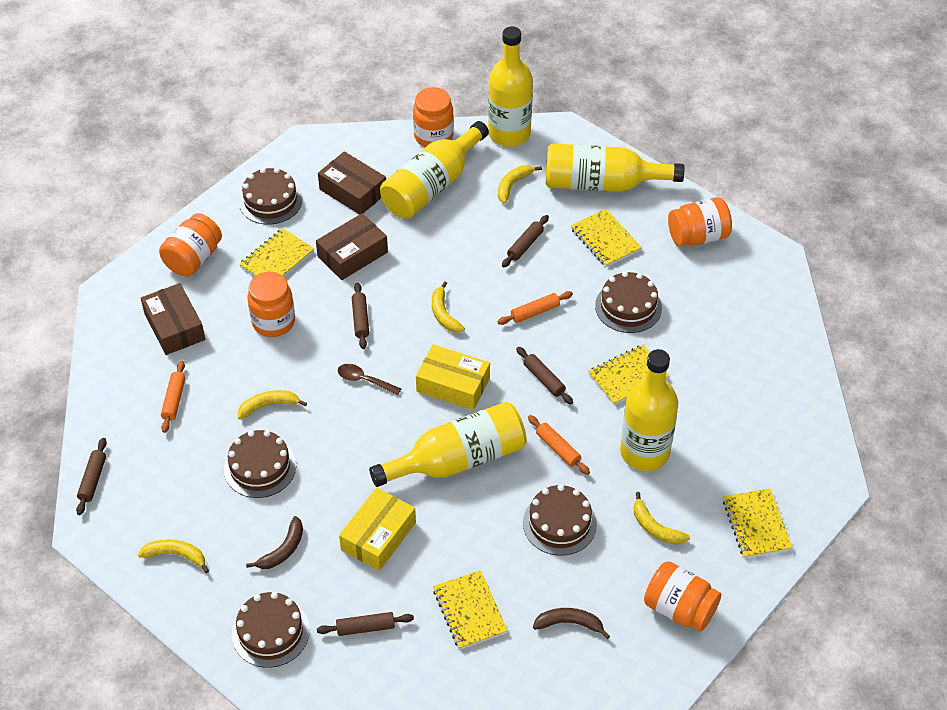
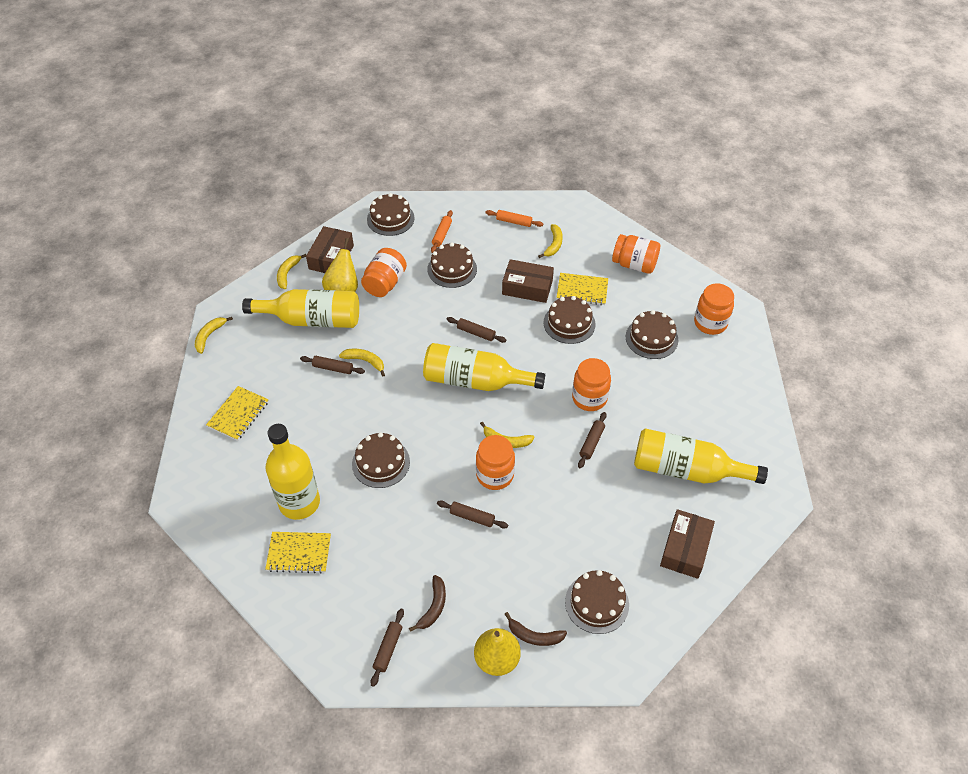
brown cake: [224,430,296,498] [232,592,310,668] [239,168,302,224] [523,484,597,556] [595,271,662,333] = 5 -> [352,432,410,488] [367,193,415,236] [427,242,477,288] [543,296,596,344] [565,570,629,634] [626,310,679,359] = 6
brown spoon: [338,364,401,395] = 1 -> none = 0
orange rolling pin: [161,361,186,433] [497,291,573,325] [528,415,590,475] = 3 -> [431,210,453,253] [485,210,543,227] = 2
yellow bottle: [369,402,527,487] [380,121,489,219] [488,26,533,147] [545,143,685,192] [620,349,678,471] = 5 -> [242,289,359,328] [265,424,320,520] [423,343,545,391] [634,428,768,484] = 4
yellow box: [339,487,416,571] [416,344,490,410] = 2 -> none = 0
yellow notebook: [239,228,314,277] [433,570,508,649] [571,209,642,267] [588,345,669,405] [723,488,793,558] = 5 -> [206,386,269,441] [265,532,331,573] [556,273,608,305] = 3
yellow pear: none = 0 -> [322,238,358,291] [474,628,521,676] = 2

